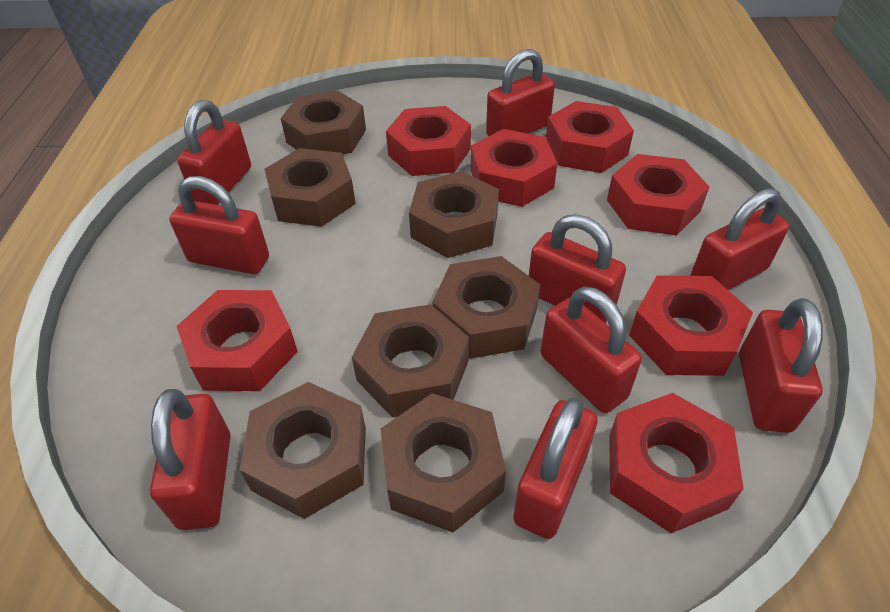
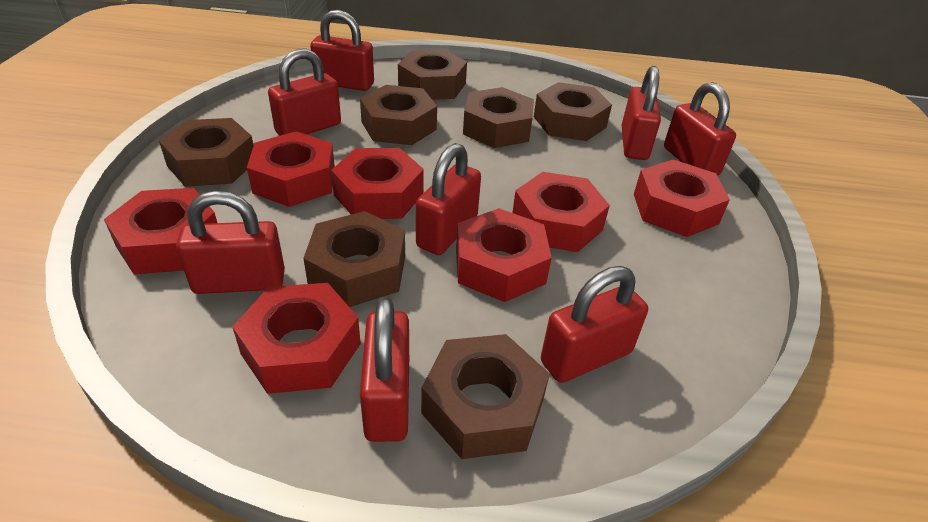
red padlock: [150,389,231,530] [169,176,269,274] [177,100,251,205] [486,49,555,136] [513,398,598,539] [529,214,626,323] [541,286,642,413] [690,188,789,290] [739,298,823,433] = 9 -> [176,191,285,294] [268,49,341,136] [310,10,374,91] [360,297,409,442] [416,143,481,255] [541,266,648,383] [622,66,661,160] [664,82,736,176] = 8

